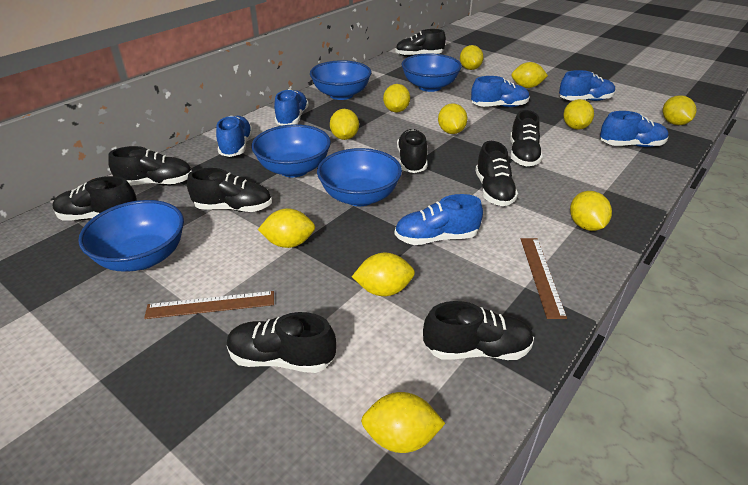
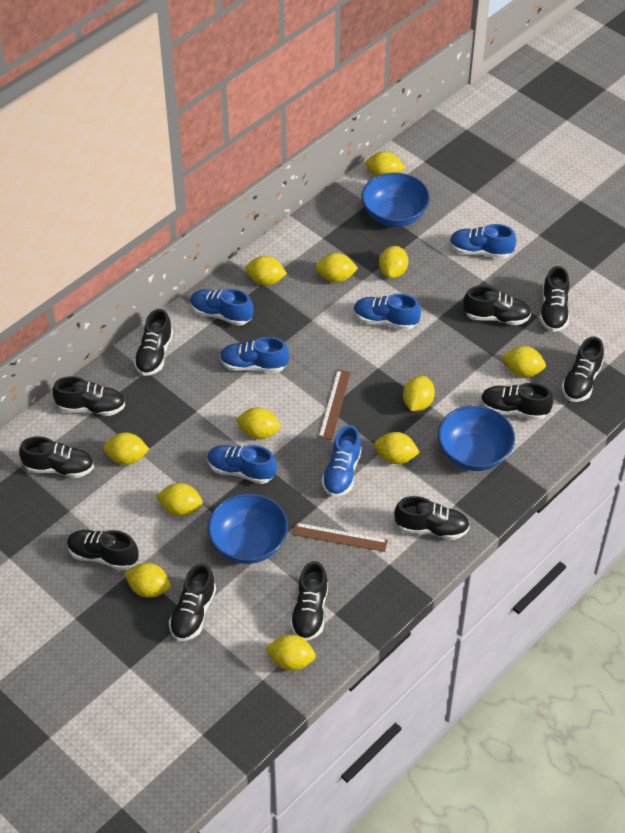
black shoe: [52,176,137,221] [108,146,192,185] [187,168,272,212] [227,312,336,373] [395,29,446,57] [397,129,427,173] [423,301,534,360] [475,141,518,206] [510,110,543,166] = 9 -> [19,437,94,478] [52,376,125,416] [67,530,138,570] [134,309,173,376] [169,563,216,641] [290,561,328,641] [394,496,470,540] [463,286,531,325] [481,383,553,420] [540,266,569,332] [561,336,604,402] = 11
blue bowl: [78,200,184,272] [252,124,331,177] [310,60,371,100] [317,148,402,206] [402,54,462,92] = 5 -> [207,493,288,564] [361,172,430,227] [438,405,515,471] = 3
yellow lemon: [258,208,315,248] [330,109,359,140] [352,253,415,296] [361,392,446,453] [383,84,410,113] [438,103,467,134] [460,45,483,70] [511,62,548,88] [563,99,594,130] [570,191,612,231] [663,95,697,125] = 11 -> [103,432,150,465] [124,563,171,598] [156,483,203,516] [236,407,280,439] [245,256,287,285] [265,635,316,671] [316,253,358,283] [366,151,405,177] [374,432,420,464] [379,246,408,278] [403,376,435,411] [502,346,546,377] = 12

